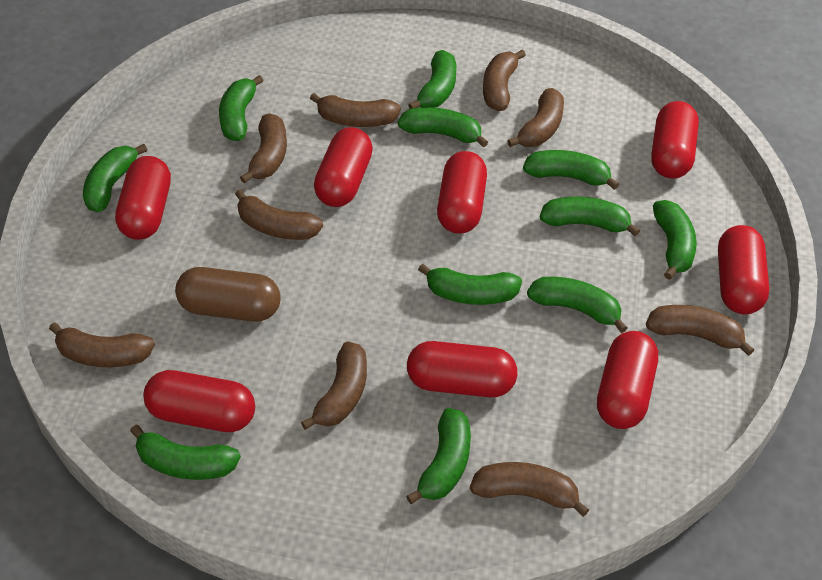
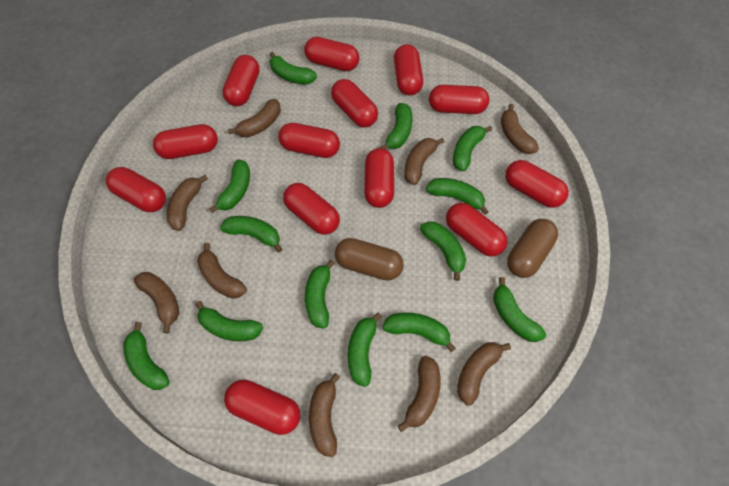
brown capsule: [175,267,281,322] = 1 -> [335,238,404,281] [507,219,558,278] = 2
green banana: [83,144,147,212] [130,425,241,480] [219,75,264,141] [398,107,488,147] [406,408,471,504] [408,50,457,109] [418,264,522,305] [523,150,619,190] [527,277,627,333] [540,197,640,237] [653,200,697,280] = 11 -> [123,322,170,390] [195,301,263,341] [209,159,250,213] [220,216,282,253] [269,52,317,85] [305,260,335,328] [348,312,382,387] [380,103,413,149] [382,312,456,352] [420,221,466,281] [426,178,489,215] [453,126,492,171] [493,277,546,342] = 13
red capsule: [115,156,171,240] [143,370,255,432] [314,127,373,207] [407,341,518,397] [437,151,487,234] [597,331,658,429] [651,101,699,178] [718,225,769,314] = 8 -> [106,167,166,212] [153,124,218,159] [222,55,259,106] [224,379,300,435] [278,123,340,158] [283,183,340,235] [304,37,359,71] [331,79,378,128] [364,148,394,208] [394,44,423,96] [429,85,489,114] [446,203,508,257] [505,160,569,208] = 13

